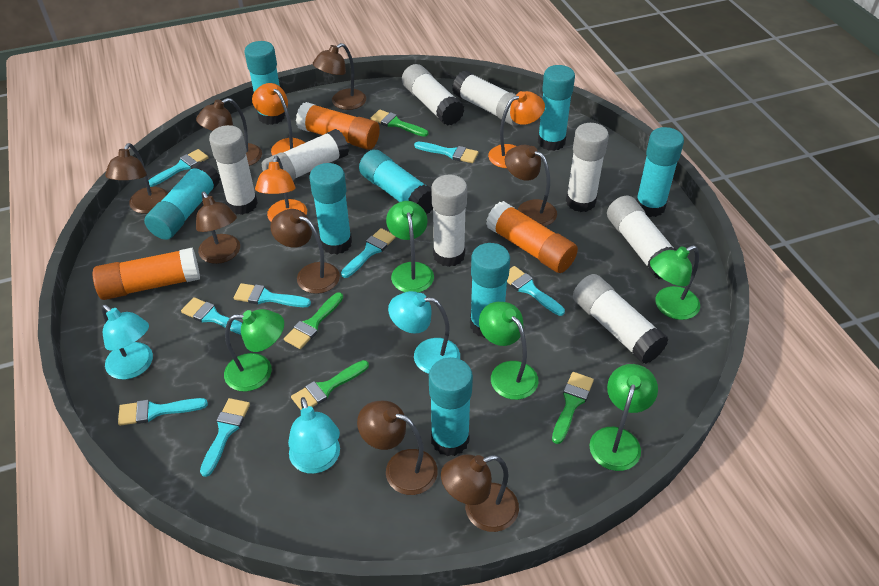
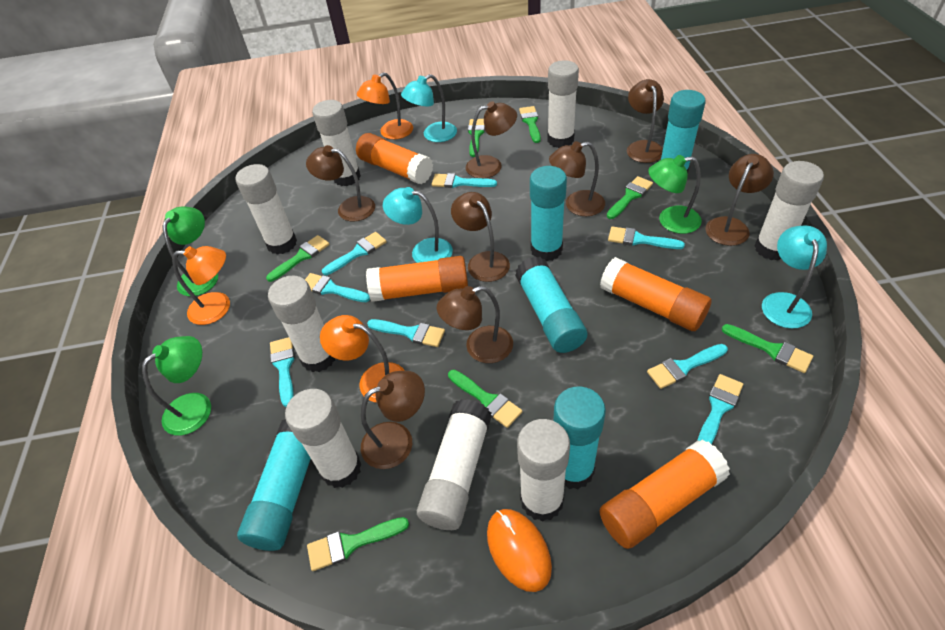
green brush: [284,292,343,349] [291,360,369,410] [371,110,428,137] [552,372,594,444] = 4 -> [266,235,330,282] [307,517,409,571] [448,370,522,428] [468,119,485,157] [519,106,541,143] [607,176,653,219] [722,324,813,373] = 7
green lamp: [224,309,284,392] [386,201,434,293] [479,302,538,400] [590,364,658,471] [650,245,700,320] = 5 -> [142,336,211,436] [162,207,218,296] [648,155,702,234] = 3
orange glue stick: [93,247,200,300] [296,102,380,150] [486,201,578,273] = 3 -> [356,133,433,185] [366,256,468,302] [599,439,730,549] [600,257,711,331] = 4
orange mouse: none = 0 -> [487,509,552,592] = 1
turquoise glue stick: [144,161,220,240] [244,41,285,125] [309,163,352,254] [359,150,433,215] [429,357,473,456] [470,243,510,338] [538,65,575,151] [636,127,684,217] = 8 -> [237,419,311,551] [515,256,587,353] [530,166,567,262] [553,386,606,489] [661,90,706,173] = 5

